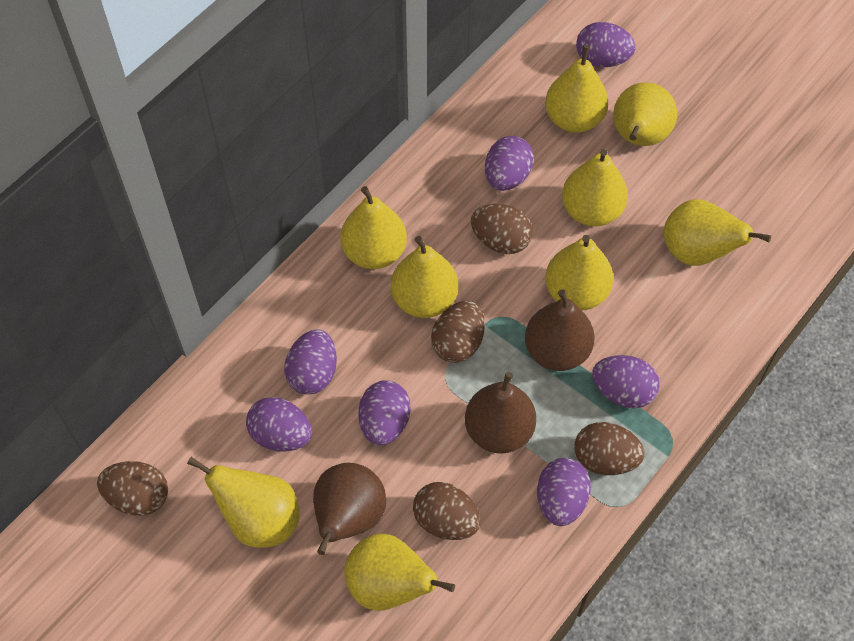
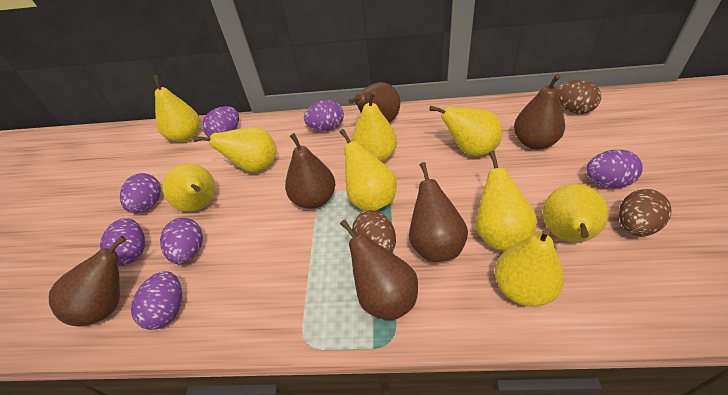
brown egg: [97,461,168,516] [413,482,480,540] [431,301,485,363] [471,204,533,254] [574,422,645,475] = 5 -> [352,210,396,252] [557,80,601,114] [619,189,672,236] = 3
brown pear: [313,463,386,555] [465,372,536,454] [525,289,595,371] = 3 -> [49,236,126,326] [285,133,335,209] [340,219,418,320] [348,82,400,122] [409,162,468,262] [514,74,565,150] = 6

